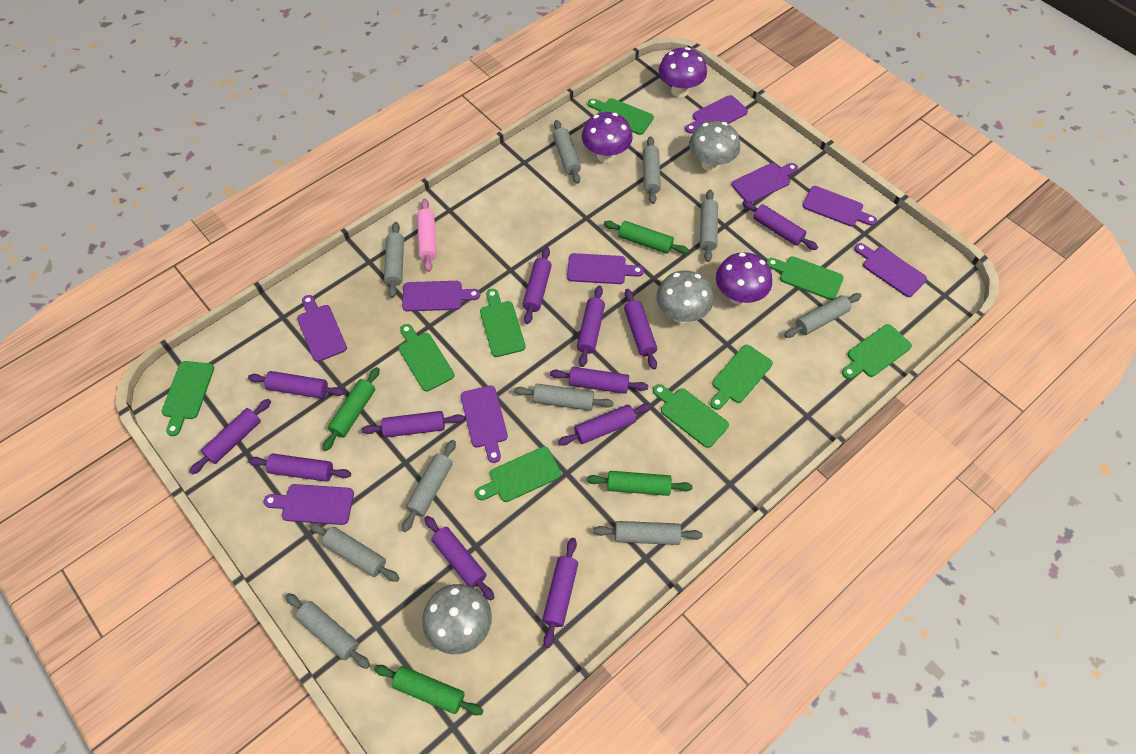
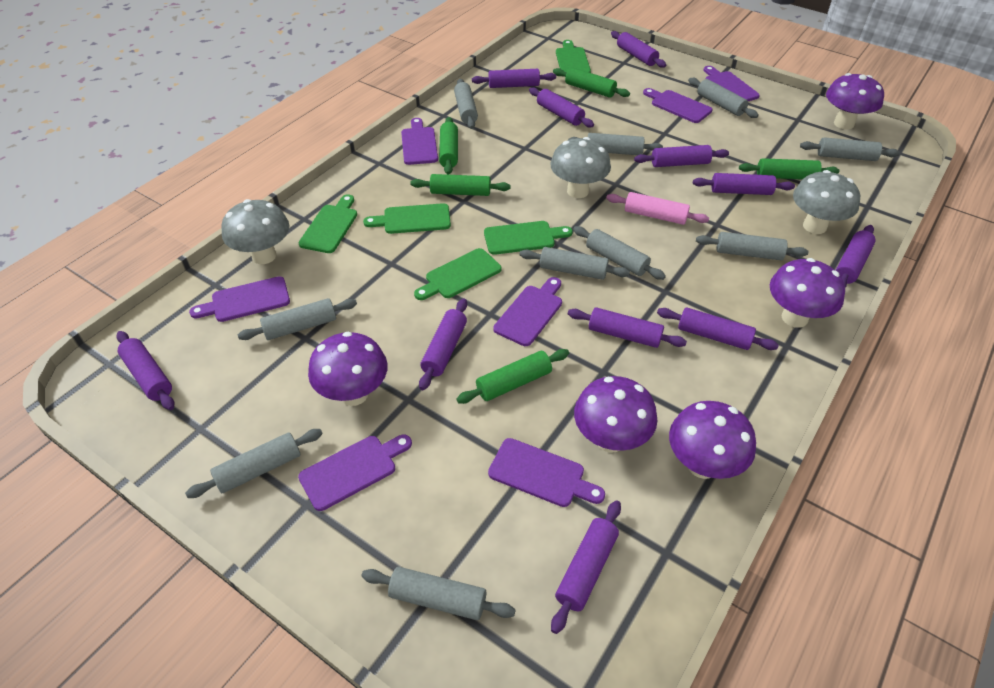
green cutting board: [162,361,214,436] [399,324,454,392] [475,447,561,502] [480,289,526,357] [588,98,654,135] [653,384,729,448] [710,345,773,410] [767,256,844,300] [842,324,912,379] = 9 -> [298,194,357,253] [363,203,451,234] [414,248,502,300] [484,221,573,255] [556,40,591,73] = 5
green rolling pin: [323,367,380,451] [374,665,483,716] [587,471,692,496] [604,221,689,254] = 4 -> [410,174,510,196] [439,117,458,175] [456,349,569,404] [553,67,630,98] [739,158,839,180] = 5
purple cutting board: [264,484,354,525] [297,295,347,362] [402,281,480,311] [461,385,508,463] [567,253,644,284] [685,95,748,134] [732,163,798,203] [802,186,877,226] [854,243,927,297] = 9 -> [189,276,290,322] [298,435,412,511] [401,118,438,165] [488,438,605,507] [493,277,562,346] [643,88,712,123] [704,66,760,101] = 7
purple mushroom: [582,112,633,163] [659,47,707,97] [716,252,772,305] = 3 -> [308,332,388,406] [574,376,657,453] [669,401,756,479] [770,258,845,328] [826,73,884,129] = 5
purple rolling pin: [189,399,271,475] [248,371,345,399] [248,454,351,482] [362,411,464,437] [424,516,495,601] [523,247,552,324] [542,538,578,648] [550,367,649,394] [558,403,652,446] [577,286,605,367] [624,289,657,370] [742,200,818,250] = 12 -> [116,331,174,410] [419,298,467,390] [472,69,556,88] [529,87,594,128] [551,500,621,634] [568,307,687,348] [611,31,666,68] [634,145,729,167] [657,307,779,350] [693,173,795,195] [835,225,875,288] = 11

